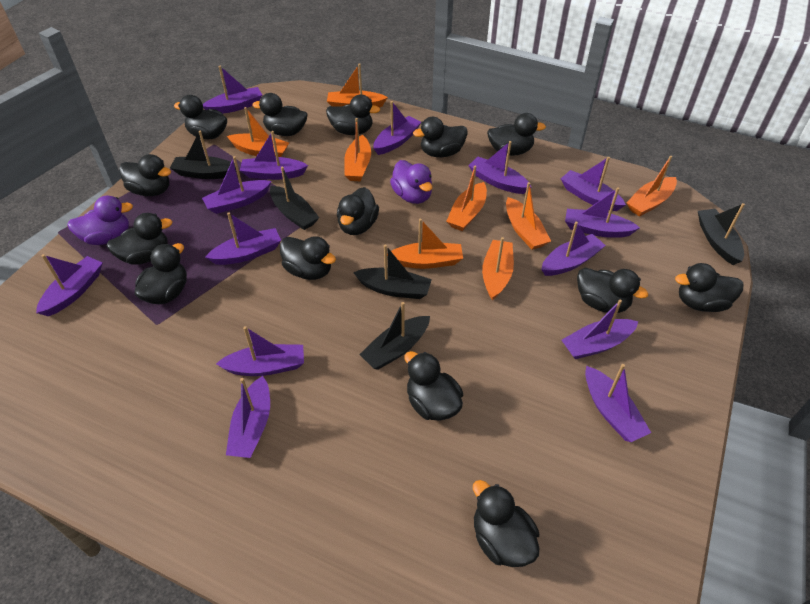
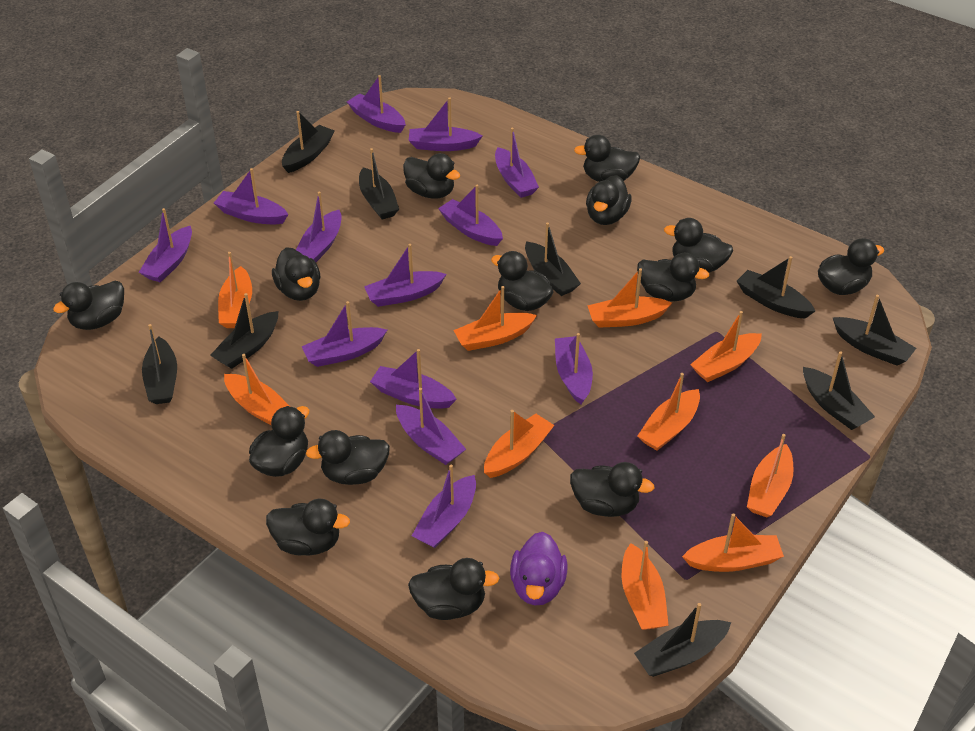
black boat: [170,131,236,179] [270,167,319,230] [353,244,432,299] [359,302,430,370] [698,203,745,265] = 5 -> [142,324,177,404] [210,293,278,369] [282,111,335,173] [359,148,399,220] [525,223,581,296] [634,603,731,677] [737,256,815,319] [803,351,875,430] [832,295,916,366] = 9
orange boat: [227,107,289,157] [327,63,388,108] [344,118,371,181] [387,219,463,269] [446,166,487,231] [482,237,514,300] [506,182,551,250] [627,156,677,217] = 8 -> [218,252,252,328] [224,354,290,425] [453,286,537,351] [484,410,554,478] [587,268,672,328] [622,541,669,630] [638,373,700,451] [682,513,784,572] [690,311,762,382] [747,434,794,517] = 10
purple boat: [36,254,103,316] [202,156,271,214] [203,66,262,113] [205,212,281,265] [216,326,304,376] [226,376,270,458] [240,131,308,180] [373,101,421,155] [468,141,531,194] [541,222,606,276] [561,157,626,211] [561,300,639,359] [565,187,640,238] [585,364,651,442] = 14 -> [139,208,192,283] [214,168,288,224] [296,192,342,262] [302,301,387,367] [347,75,406,133] [364,244,447,307] [370,349,457,409] [396,388,466,465] [409,98,483,151] [412,465,476,548] [438,185,503,246] [495,128,539,198] [555,333,593,404] = 13
purple duck: [67,195,133,245] [390,160,433,204] = 2 -> [510,532,567,605] = 1

